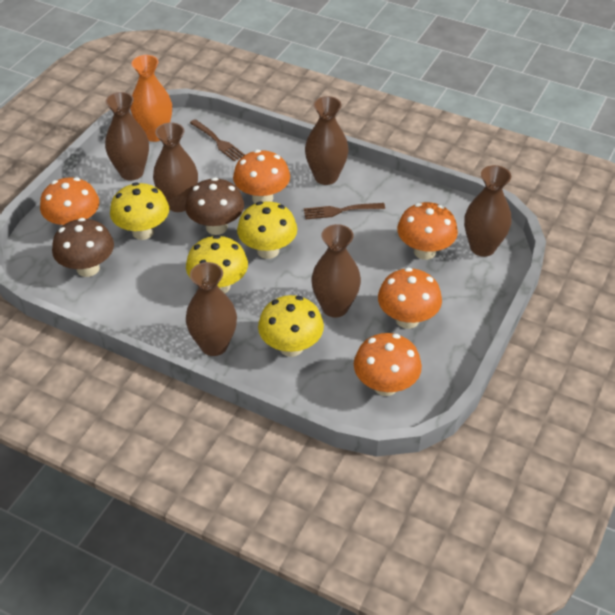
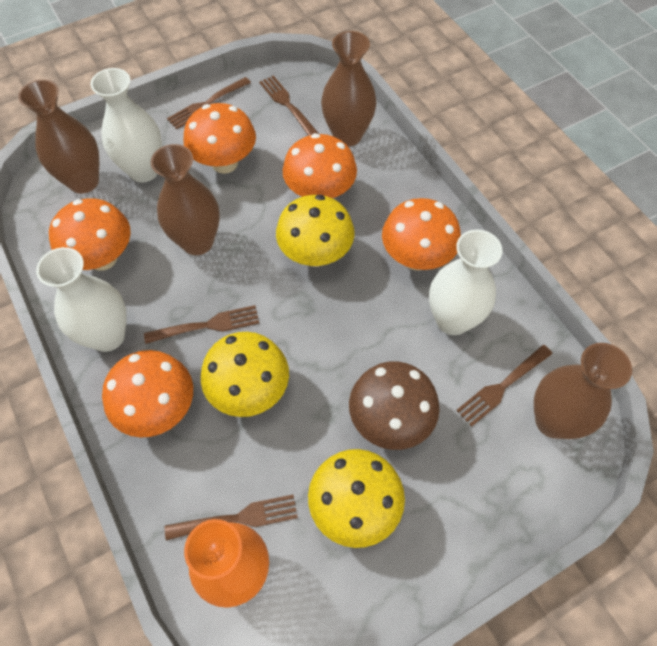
brown fork: [190,119,245,161] [304,203,385,219] = 2 -> [144,305,259,344] [165,494,298,540] [167,77,251,129] [259,75,319,136] [456,345,552,427] = 5
brown mushroom: [52,218,114,277] [185,178,244,235] = 2 -> [349,361,440,450] = 1
brown vase: [105,92,149,180] [153,122,198,212] [186,262,237,356] [305,96,348,185] [311,224,361,317] [464,165,512,257] = 6 -> [18,79,99,194] [151,144,220,255] [321,31,377,146] [534,343,632,439] = 4
white vase: none = 0 -> [36,247,127,352] [90,68,162,182] [429,229,502,335] = 3
yellow mushroom: [110,182,169,240] [186,235,248,293] [237,201,297,259] [258,295,324,357] = 4 -> [201,332,289,417] [276,195,354,267] [308,449,405,548] = 3

